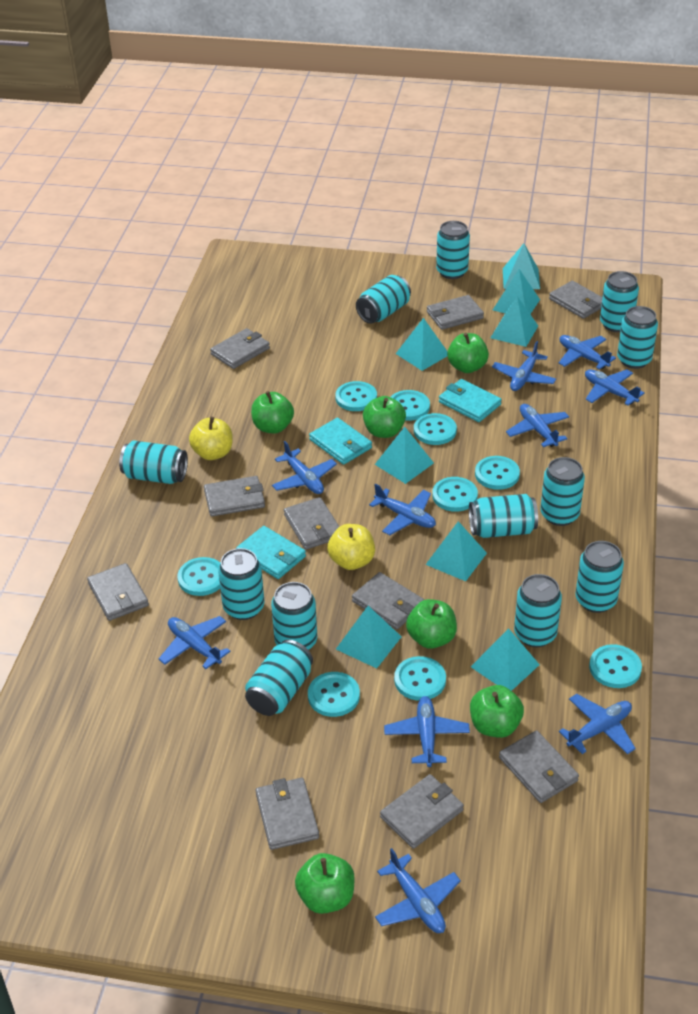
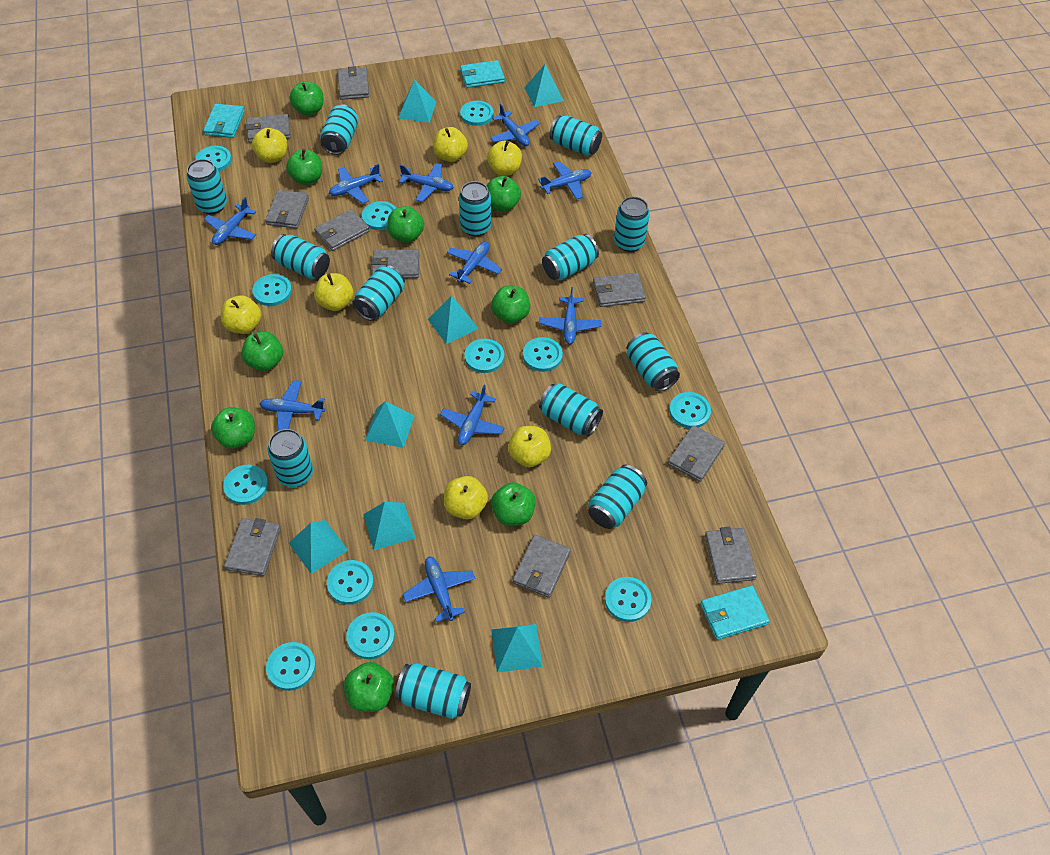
green apple: [251,391,294,434] [295,853,355,914] [363,396,406,438] [406,599,457,649] [447,333,489,373] [470,685,524,738] = 6 -> [211,407,255,449] [241,332,283,371] [286,149,322,185] [289,81,324,116] [344,662,394,712] [387,206,424,243] [487,176,521,212] [491,285,530,324] [491,482,536,526] = 9
turquoise button: [177,557,220,596] [308,672,360,717] [335,381,377,411] [391,390,430,421] [394,656,446,701] [414,413,457,445] [432,477,478,512] [475,456,520,490] [589,644,642,688] = 9 -> [195,146,232,171] [223,465,268,505] [252,274,292,306] [266,642,316,691] [327,560,374,605] [346,612,395,659] [362,201,396,230] [460,101,494,126] [464,339,504,373] [523,337,563,372] [605,577,651,622] [669,392,711,429] = 12
turquoise can: [119,441,188,484] [218,548,264,620] [245,640,313,716] [271,582,317,650] [356,275,411,324] [436,221,470,279] [469,494,538,538] [514,574,562,647] [540,457,585,526] [575,541,624,613] [600,271,639,332] [617,306,658,369] = 12 -> [186,159,227,214] [268,429,313,487] [271,234,330,279] [320,104,359,155] [352,265,405,321] [395,663,471,719] [459,181,491,237] [539,383,603,436] [542,234,599,281] [549,115,602,156] [588,465,647,529] [614,197,650,252] [627,332,680,392] = 13
turquoise pyramid: [336,606,402,668] [375,427,434,484] [396,318,448,371] [425,521,487,581] [471,628,540,691] [490,296,538,347] [493,269,540,314] [503,243,540,289] = 8 -> [289,520,348,574] [363,502,415,550] [365,401,415,448] [398,80,436,123] [428,296,479,344] [491,624,543,673] [524,64,564,107] = 7
yellow apple: [189,417,233,460] [327,524,375,570] = 2 -> [221,295,262,334] [252,128,287,163] [314,273,354,311] [433,127,468,162] [444,476,488,519] [487,140,522,176] [508,426,551,467] = 7

